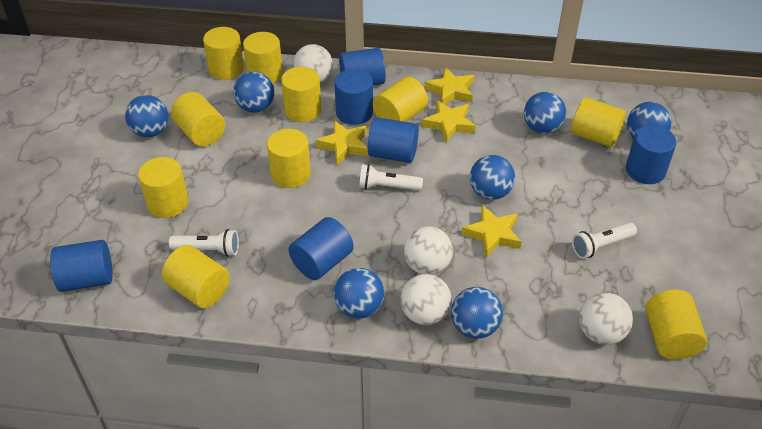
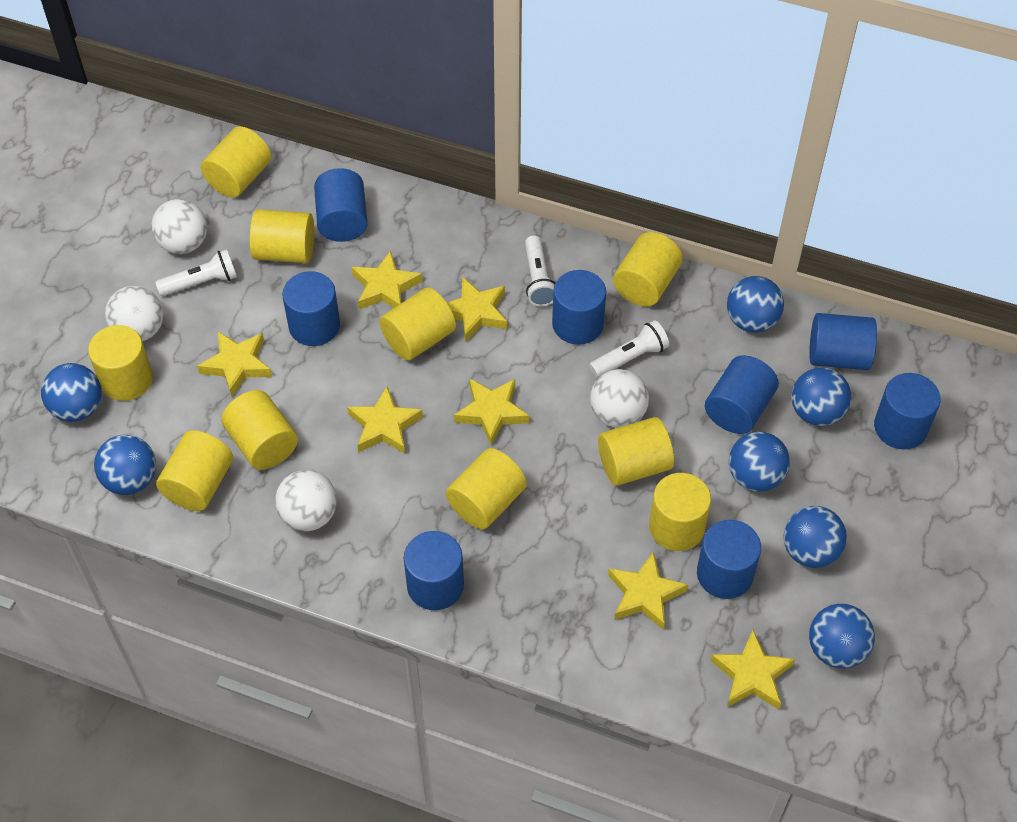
blue cylinder: [50,240,113,292] [289,217,354,280] [334,69,373,125] [339,48,386,85] [368,117,419,163] [626,125,676,184] = 6 -> [282,271,340,346] [314,168,368,242] [404,531,464,610] [552,270,606,345] [697,520,761,599] [705,355,779,434] [809,313,877,370] [874,373,940,450] = 8
yellow star: [316,121,369,165] [422,100,475,142] [425,67,474,105] [462,206,522,257] = 4 -> [197,332,272,397] [347,386,423,454] [351,250,422,309] [447,277,507,342] [454,378,529,446] [608,551,688,630] [711,630,795,710] = 7

